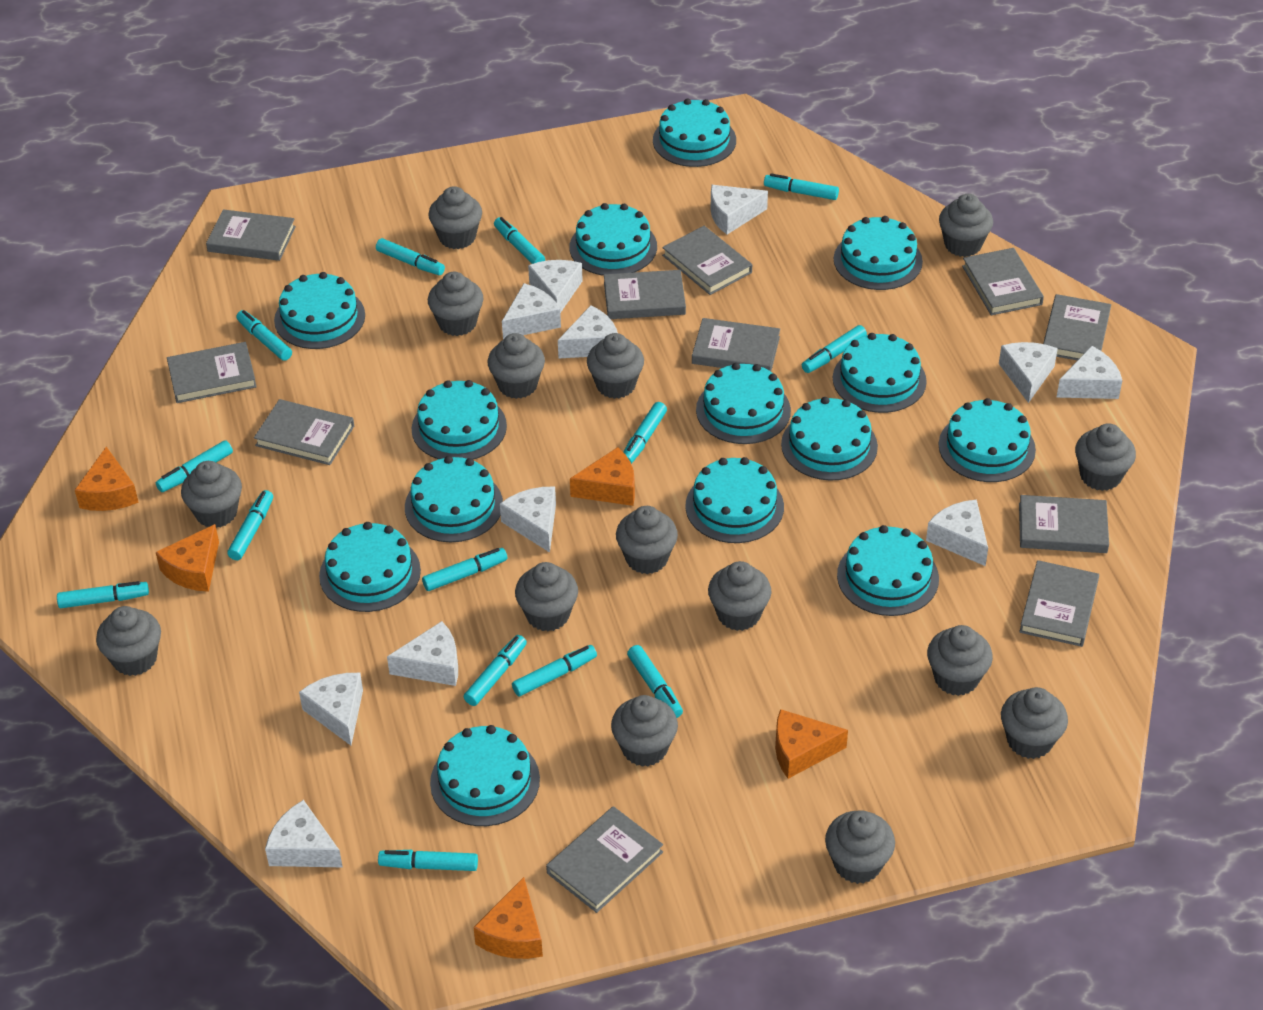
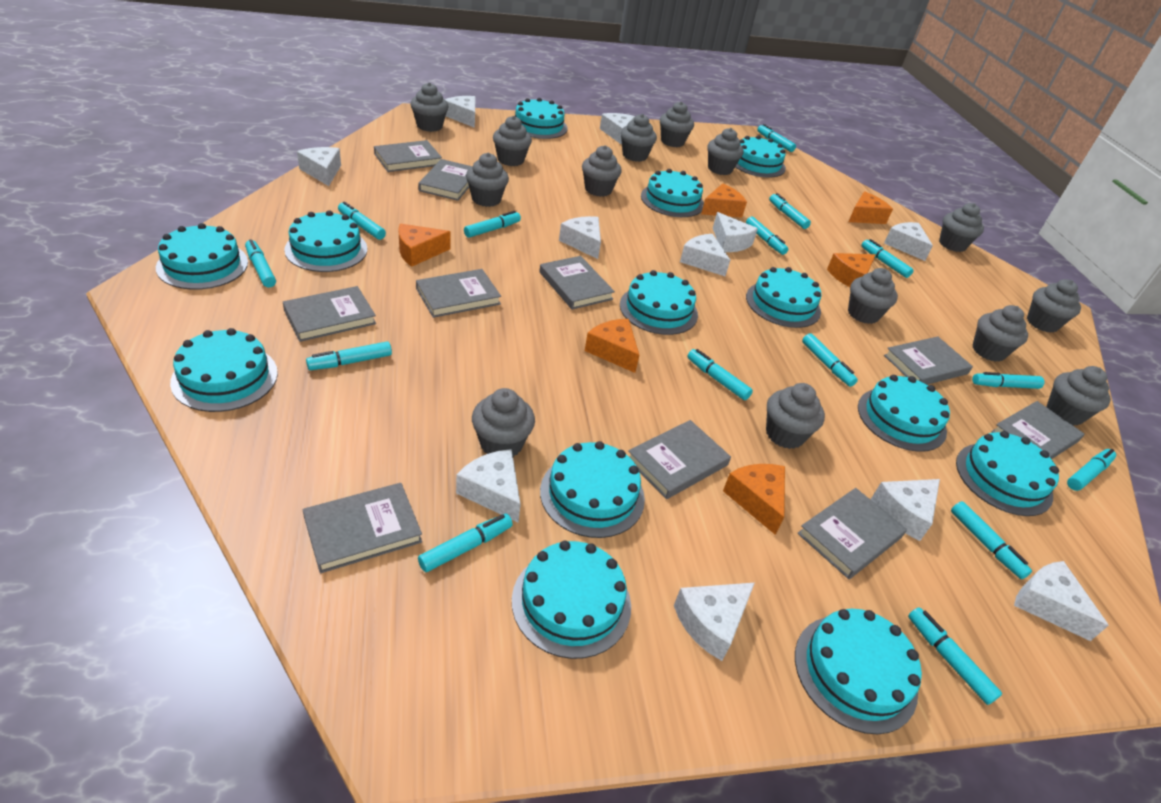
grey book: [167,342,257,403] [206,209,296,261] [254,399,354,465] [546,806,663,913] [604,270,686,319] [662,226,752,295] [692,318,780,371] [962,248,1044,315] [1019,495,1109,553] [1019,560,1099,647] [1043,294,1111,360] = 11 -> [283,286,376,342] [303,483,422,573] [374,140,442,172] [416,269,501,318] [418,159,472,201] [539,256,615,310] [628,420,731,499] [797,488,907,579] [884,337,973,385] [991,401,1084,459] = 10
grey cupcake: [96,606,161,676] [181,461,242,528] [428,186,482,249] [428,272,483,336] [487,333,545,399] [515,562,578,631] [587,333,644,399] [611,695,678,767] [616,506,678,574] [708,561,772,631] [825,810,895,884] [927,625,993,696] [939,194,993,257] [1001,687,1068,759] [1075,423,1136,491] = 15 -> [411,82,448,132] [466,153,509,207] [472,388,535,457] [493,116,532,166] [582,145,622,197] [621,114,657,162] [660,101,694,147] [707,128,744,175] [766,383,825,449] [848,268,898,324] [939,203,984,252] [973,305,1028,362] [1027,279,1081,333] [1046,366,1111,426] = 14
orange cheese: [75,447,139,511] [156,524,219,592] [473,877,543,959] [570,447,635,506] [775,709,848,779] = 5 -> [398,224,451,267] [585,319,639,373] [701,184,747,218] [723,464,785,535] [827,253,876,287] [849,191,893,224] = 6
turquoise cake: [274,272,365,349] [319,522,421,612] [405,456,503,542] [411,380,507,460] [430,725,540,826] [569,203,657,276] [653,99,736,167] [685,457,784,543] [696,363,791,444] [781,397,878,480] [833,333,927,413] [834,216,923,290] [837,525,939,616] [939,398,1036,482] = 14 -> [156,223,248,290] [170,328,278,412] [284,210,367,272] [512,541,631,659] [515,98,568,139] [540,441,645,538] [620,270,698,335] [641,169,704,217] [735,135,786,178] [746,267,821,328] [795,609,922,734] [858,375,950,452] [956,431,1059,516] = 13
turquoise marker: [57,581,149,608] [156,440,233,492] [227,490,273,560] [236,310,292,361] [376,238,445,275] [378,850,478,871] [422,548,508,591] [464,635,527,706] [494,217,545,264] [512,645,597,697] [624,402,667,464] [627,645,683,718] [764,173,839,200] [802,325,867,373] = 14 -> [245,239,276,288] [306,342,392,370] [338,201,386,240] [418,514,513,572] [464,211,521,238] [687,349,753,400] [746,217,788,255] [757,124,796,152] [769,193,811,229] [802,333,858,387] [861,239,914,278] [908,607,1002,705] [951,501,1032,579] [972,372,1044,389] [1067,449,1116,491] = 15

